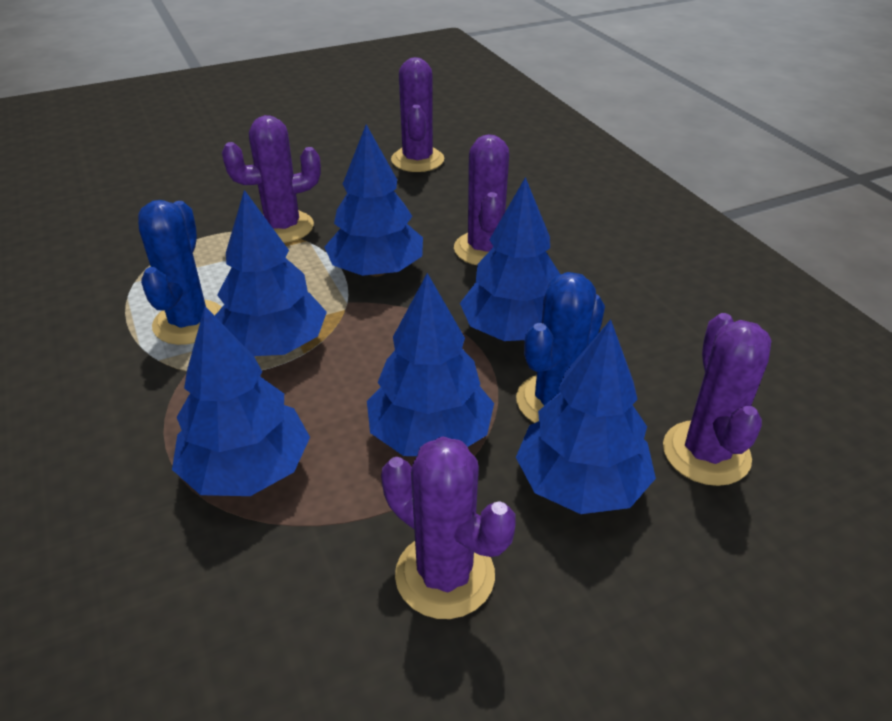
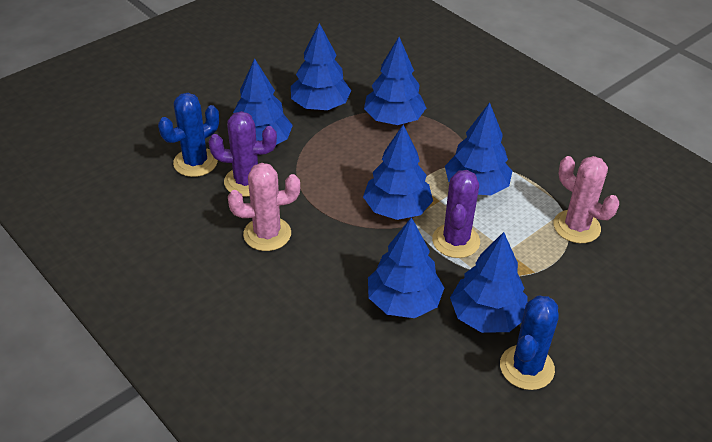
blue tree: [172,306,310,496] [215,190,327,356] [325,124,423,277] [367,273,494,456] [460,177,561,341] [516,319,656,514] = 6 -> [233,58,293,145] [291,23,352,110] [363,124,433,220] [364,37,426,125] [368,217,444,318] [445,102,512,195] [450,232,528,333] = 7
pink cactus: none = 0 -> [228,163,300,251] [554,156,619,243] = 2
purple cactus: [222,115,321,243] [381,436,516,619] [391,57,444,172] [454,134,509,265] [663,313,771,486] = 5 -> [209,111,277,197] [432,170,480,258] = 2

